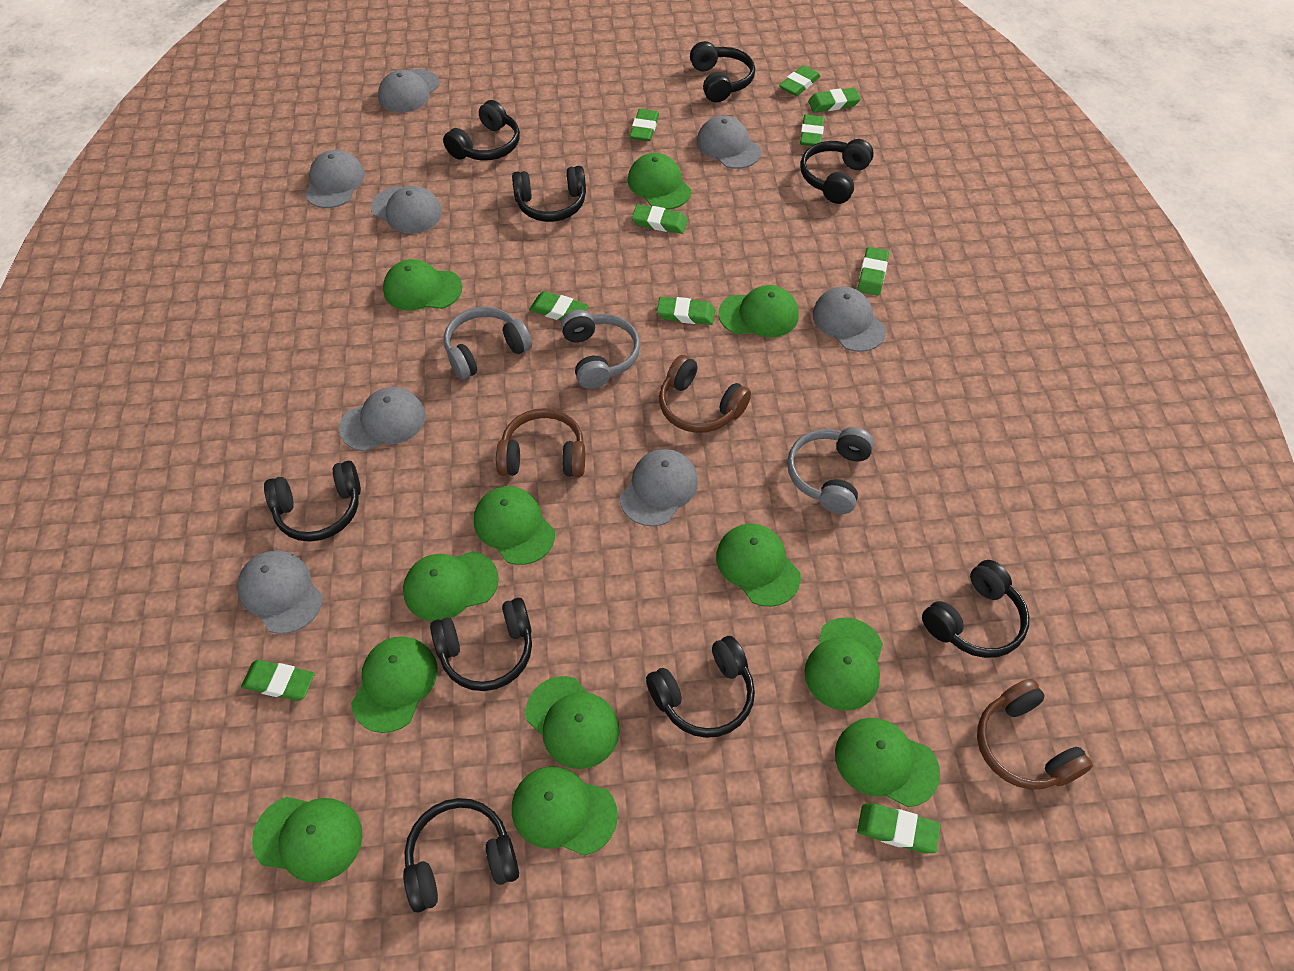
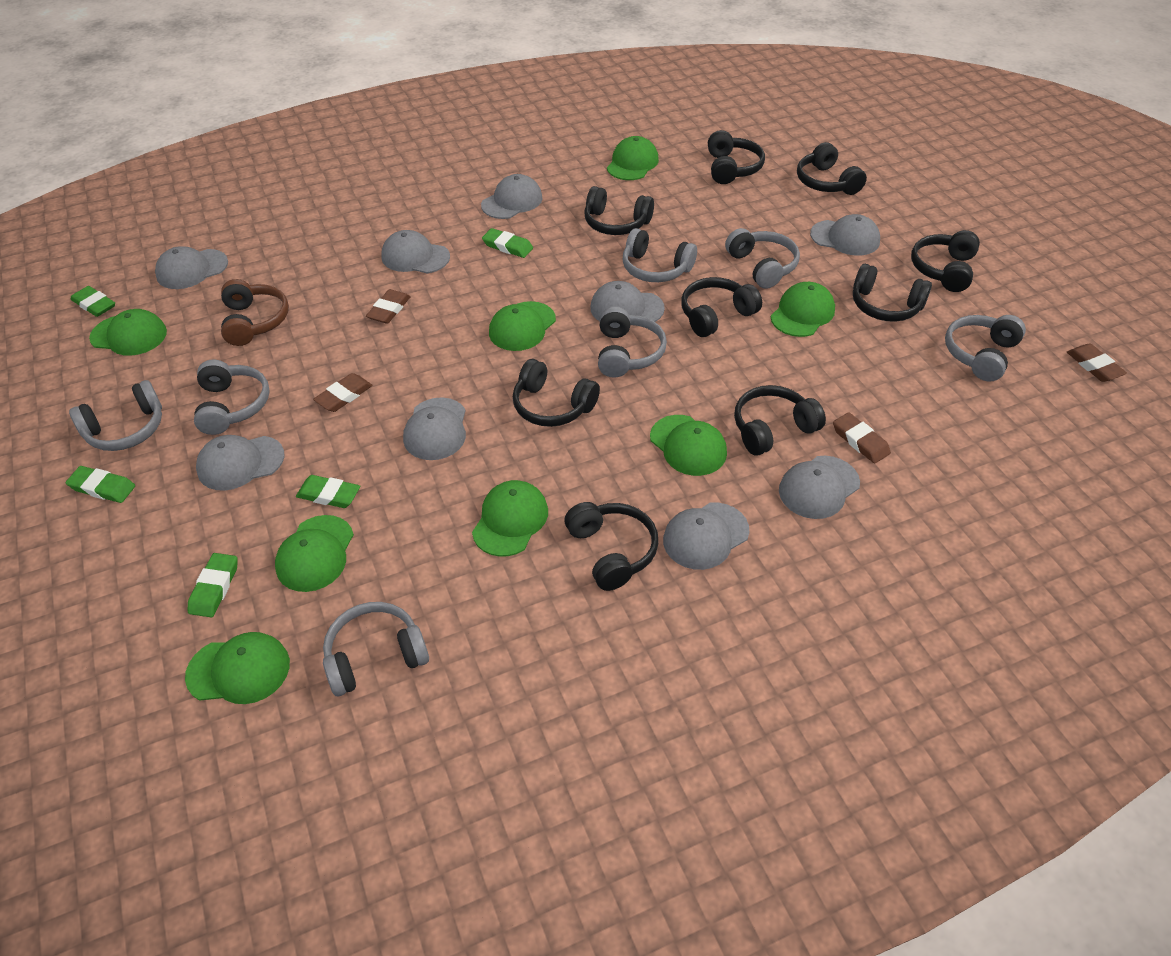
brown eraser: none = 0 -> [313,373,372,412] [366,289,411,324] [833,412,891,464] [1067,344,1127,382] = 4
brown headphones: [496,408,585,477] [659,355,751,433] [977,679,1093,790] = 3 -> [221,279,289,346] = 1
green cap: [252,797,363,883] [351,637,438,733] [383,259,462,310] [403,551,499,621] [474,486,555,565] [512,766,618,856] [526,676,620,769] [628,153,691,210] [716,524,801,607] [718,285,799,338] [804,618,883,711] [835,718,940,807] = 12 -> [89,309,167,356] [185,632,290,704] [275,515,354,592] [472,480,548,557] [489,301,556,351] [607,136,659,180] [650,415,727,476] [771,282,835,337] = 8
green eraser: [241,660,315,701] [529,291,589,320] [630,109,659,141] [632,204,688,234] [657,297,715,325] [779,65,820,96] [800,114,824,146] [808,88,861,113] [857,803,941,853] [858,247,889,296] = 10 -> [66,466,135,503] [71,286,115,317] [188,553,238,617] [296,475,360,508] [482,228,533,258] = 5
grey cap: [237,550,323,634] [305,150,365,208] [339,387,426,451] [371,186,442,234] [378,69,440,113] [620,449,698,526] [697,115,761,169] [813,287,886,352] = 8 -> [155,246,228,289] [196,435,284,491] [381,230,450,273] [403,398,466,460] [481,174,543,219] [590,281,665,322] [663,503,749,570] [779,456,860,519] [810,214,880,256] = 9
grey headphones: [444,307,532,380] [561,310,640,389] [787,427,874,514] = 3 -> [69,380,162,451] [194,359,270,435] [323,602,429,696] [598,306,667,378] [623,228,697,282] [725,228,800,289] [945,315,1026,382] = 7

